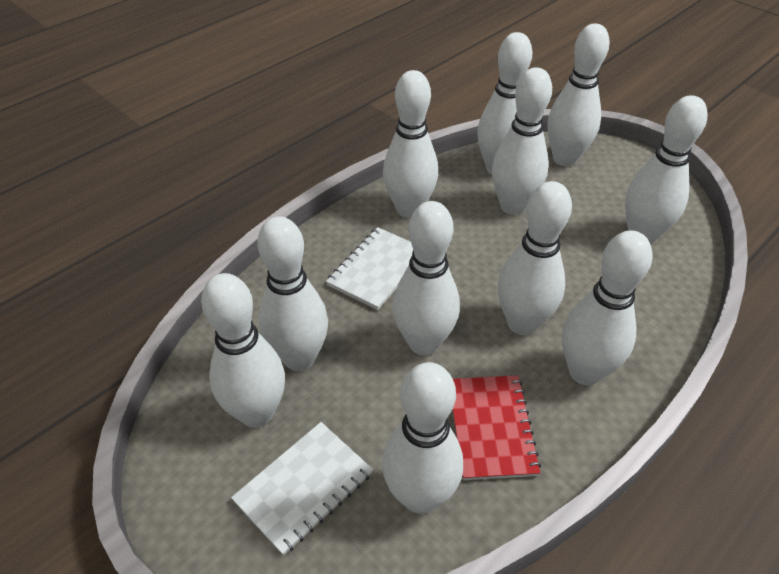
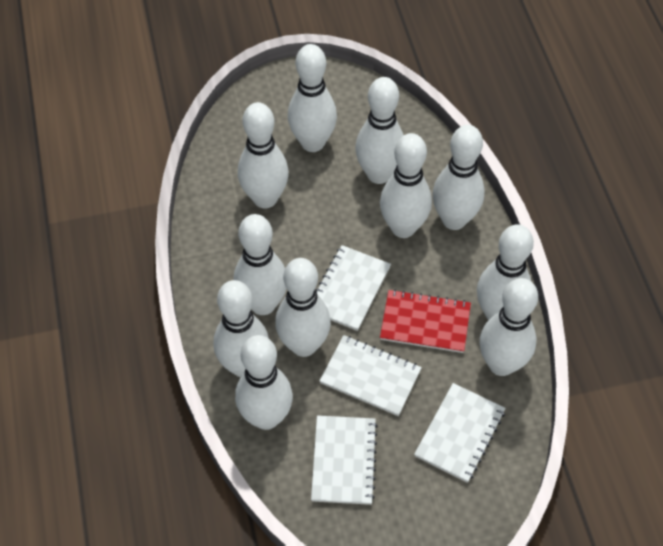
white notebook: [231,422,373,556] [326,227,413,310] = 2 -> [311,415,378,505] [316,245,391,331] [320,335,422,416] [414,383,506,483] = 4

